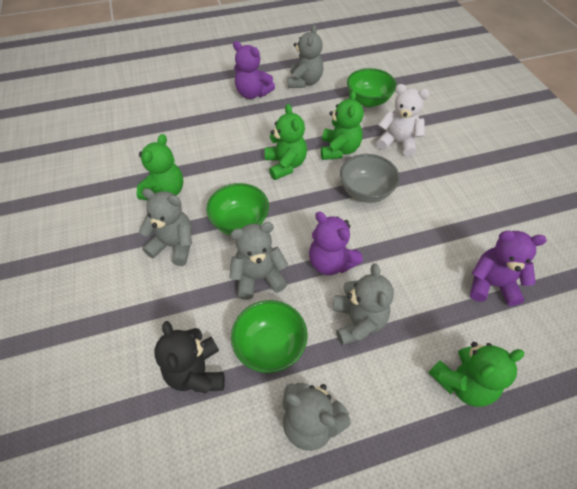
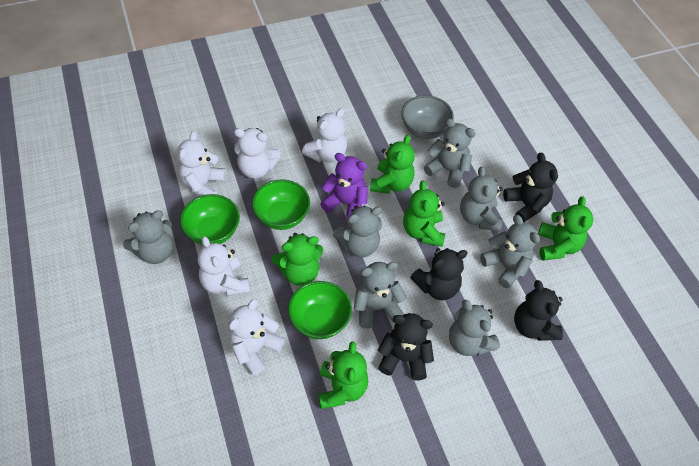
black teddy bear: [154,321,225,394] = 1 -> [378,313,434,381] [410,248,468,300] [503,152,558,222] [514,280,563,341] = 4
green teddy bear: [136,134,183,200] [265,104,307,180] [321,90,364,160] [428,342,524,407] = 4 -> [272,233,323,286] [318,341,368,409] [370,135,415,194] [403,180,445,247] [538,196,593,261] = 5
grey teddy bear: [139,188,192,266] [229,222,288,300] [282,383,351,451] [287,25,323,88] [333,263,394,345] = 5 -> [123,210,173,264] [333,205,382,257] [354,262,407,329] [424,118,476,188] [449,299,500,356] [460,167,503,231] [480,215,540,288] = 7
purple teddy bear: [233,41,275,99] [309,212,363,275] [470,231,547,306] = 3 -> [320,153,368,220] = 1
white teddy bear: [376,84,429,157] = 1 -> [177,131,226,196] [198,236,250,296] [229,299,284,376] [234,128,281,179] [302,108,347,163] = 5

